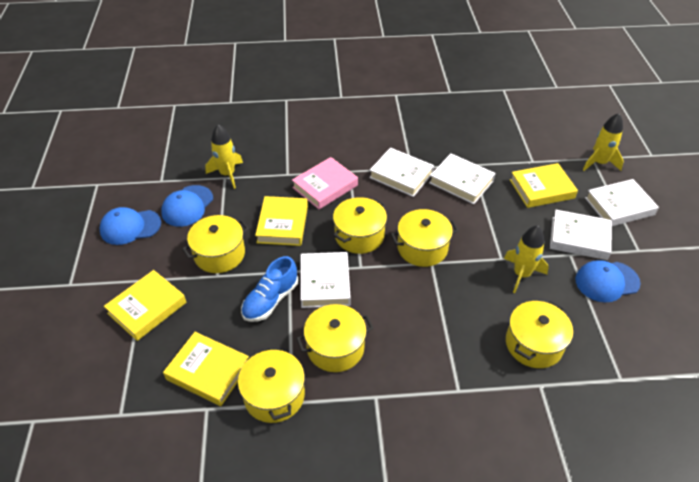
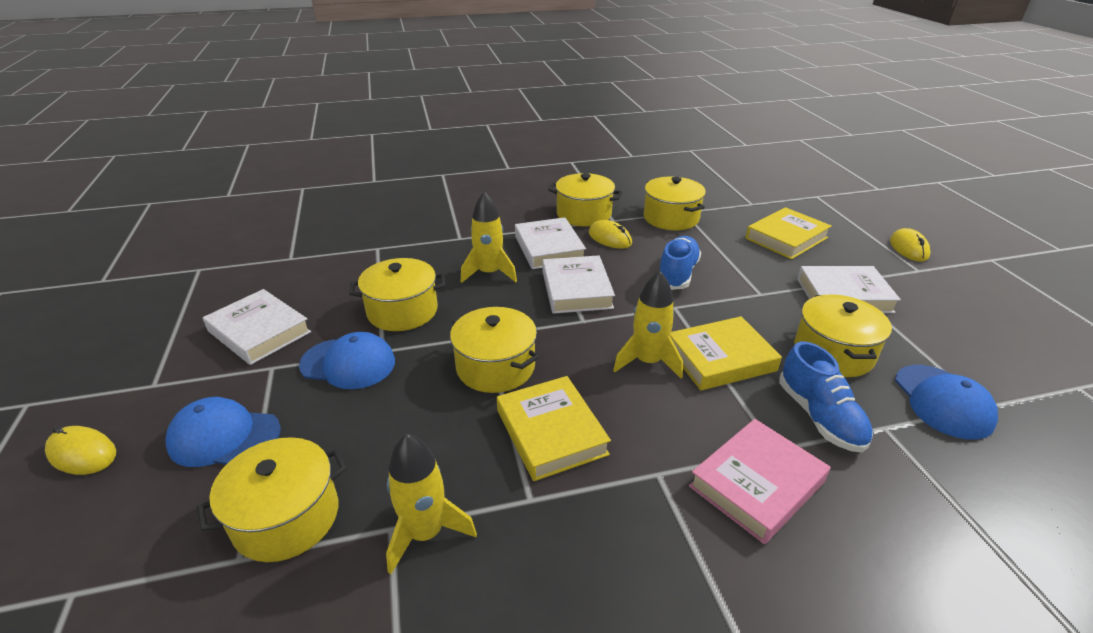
blue shoe: [241,256,298,322] = 1 -> [659,236,701,290] [779,341,873,452] = 2
white book: [301,252,351,308] [369,147,434,197] [429,153,495,204] [550,210,612,260] [585,179,659,226] = 5 -> [203,289,311,365] [515,217,586,269] [542,255,615,314] [797,266,901,313] = 4
yellow book: [104,270,186,341] [163,332,249,406] [255,196,308,246] [510,163,578,208] = 4 -> [497,376,611,481] [670,316,782,390] [745,207,832,259] = 3
yellow mouse: none = 0 -> [45,426,116,475] [589,220,632,249] [890,228,931,262] = 3

